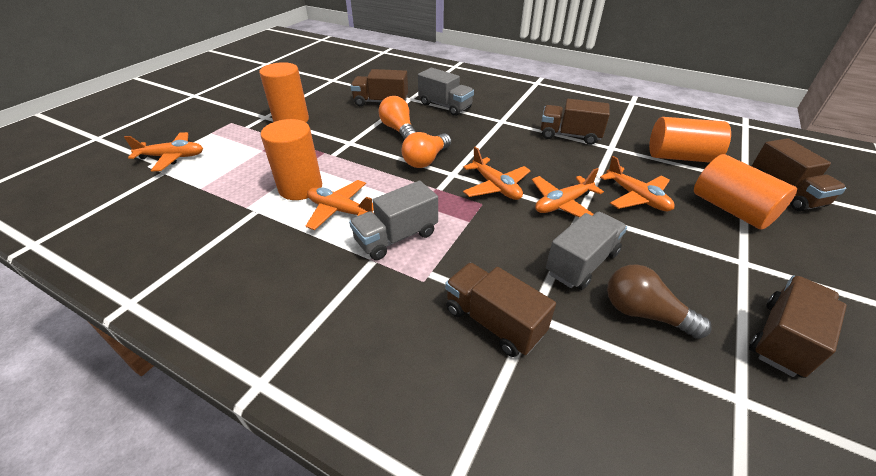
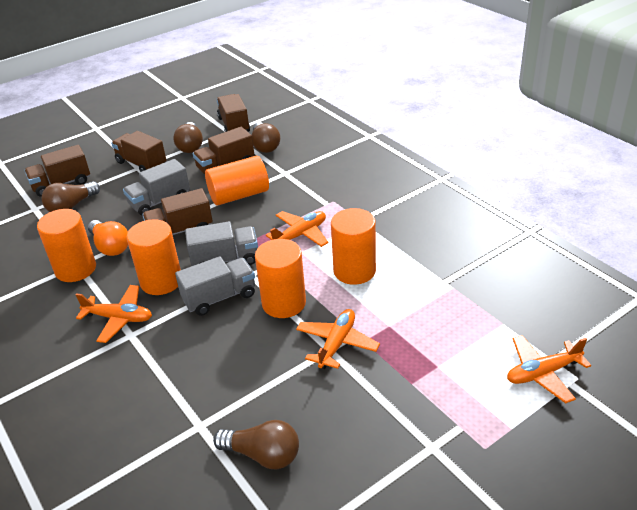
brown light bulb: [607,264,712,339] = 1 -> [41,181,100,212] [173,122,203,153] [213,420,299,469] [252,122,280,153] = 4
orange cylinder: [259,62,309,122] [261,119,322,200] [649,117,731,163] [694,154,797,230] = 4 -> [37,209,96,282] [127,219,181,295] [205,156,269,206] [255,239,306,318] [331,208,376,285] = 5
orange light bulb: [379,96,416,140] [402,132,451,168] = 2 -> [88,220,128,256] = 1
orange plane: [124,132,203,171] [306,180,374,230] [463,147,531,200] [532,168,604,218] [600,156,674,211] = 5 -> [75,285,152,343] [266,211,328,247] [296,309,380,369] [507,335,591,404] = 4

